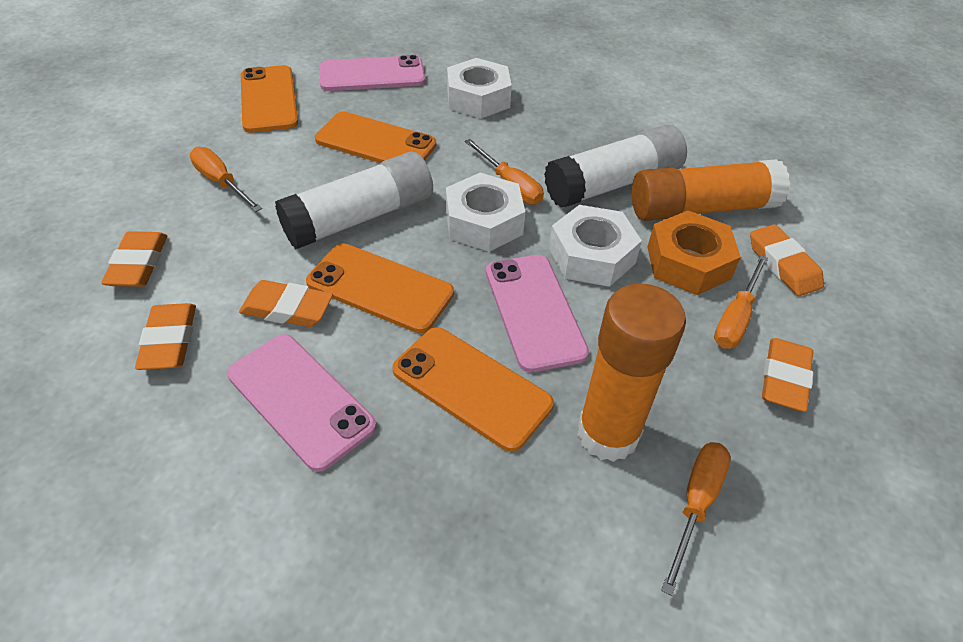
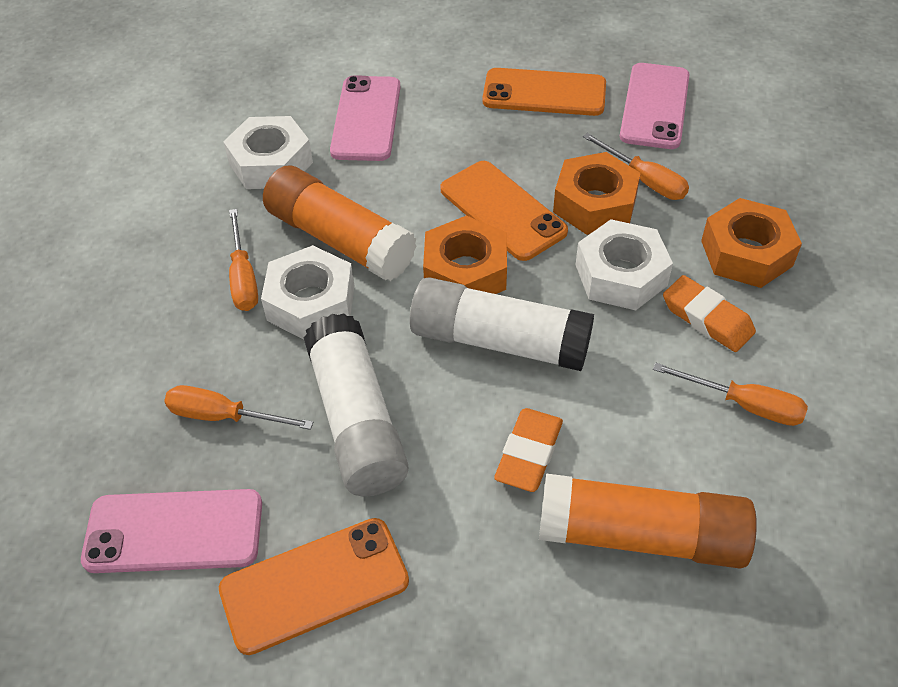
orange eraser: [101,231,167,287] [135,303,196,370] [239,280,333,327] [750,224,824,296] [762,338,813,412] = 5 -> [494,408,563,492] [663,275,756,352] = 2
orange nut: [647,211,741,295] = 1 -> [423,216,507,294] [553,152,641,235] [701,198,802,288] = 3
orange phone: [241,65,298,133] [306,243,454,333] [315,111,436,163] [392,327,554,452] = 4 -> [219,518,409,655] [440,161,568,261] [482,68,606,116] = 3

